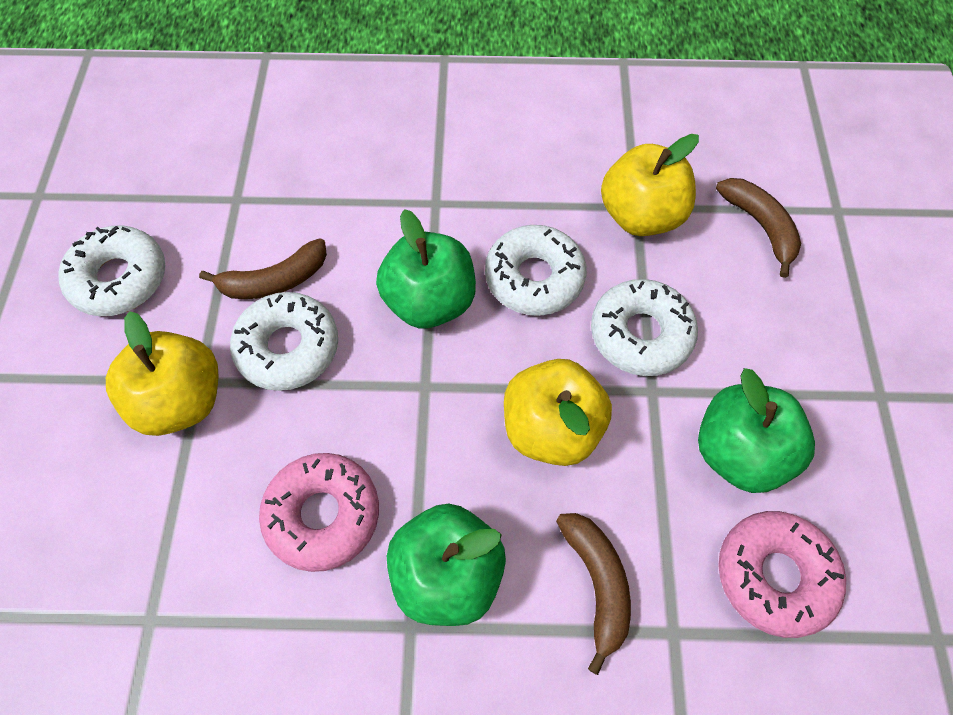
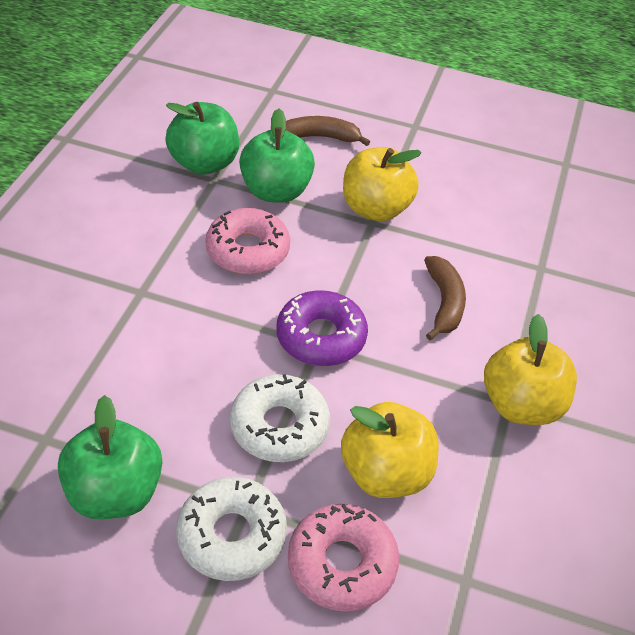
brown banana: [199,238,327,299] [556,513,631,675] [716,178,801,278] = 3 -> [286,116,370,146] [424,256,466,340] = 2
purple donut: none = 0 -> [276,290,368,366] = 1
white donut: [58,225,165,316] [230,292,338,391] [485,225,586,316] [591,279,698,376] = 4 -> [176,477,287,581] [230,374,330,462] = 2

